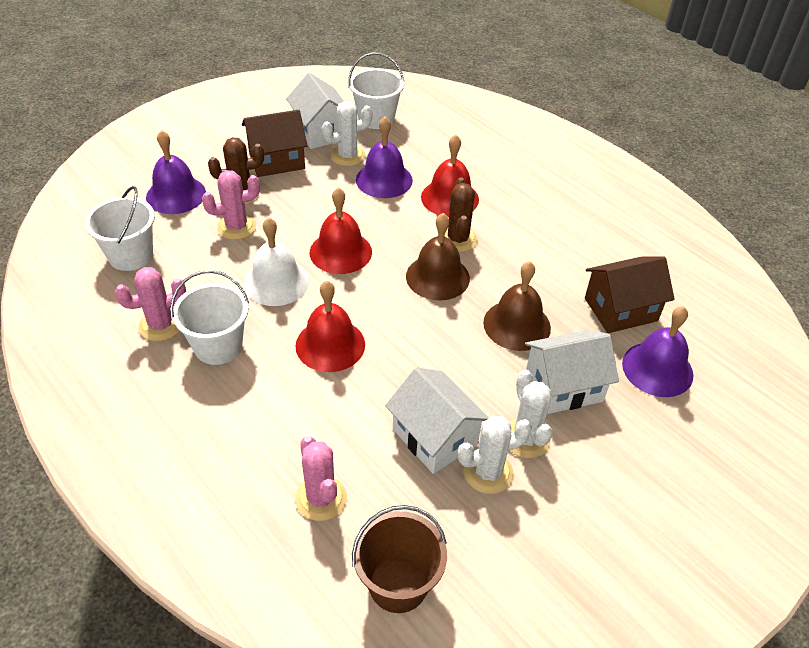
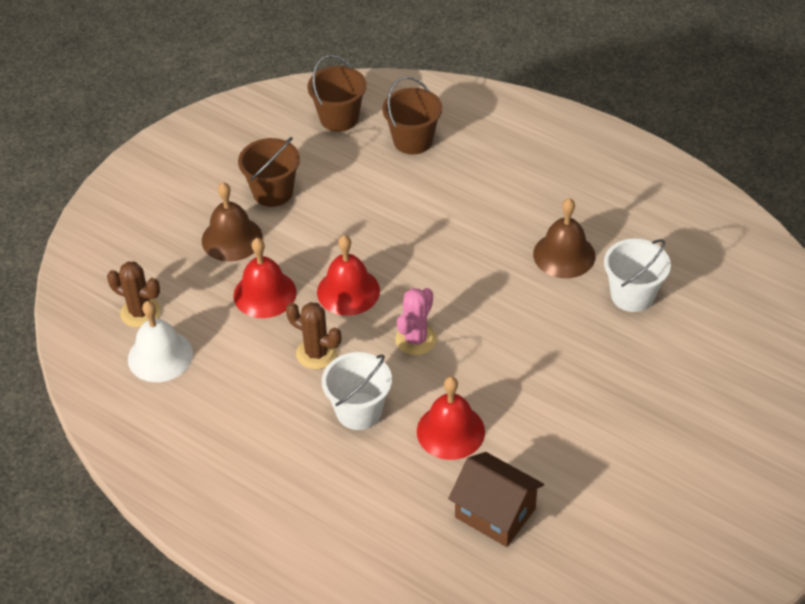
brown bucket: [352,505,447,613] = 1 -> [238,137,300,207] [307,55,366,132] [382,76,442,155] = 3
brown house: [242,110,308,177] [585,256,675,333] = 2 -> [448,452,544,547] = 1
pink cactus: [115,267,186,341] [202,170,260,240] [295,436,347,521] = 3 -> [395,288,437,355] = 1
purple bell: [146,130,206,214] [356,116,413,198] [622,306,693,397] = 3 -> none = 0
white bucket: [85,186,155,271] [170,270,249,365] [348,52,404,129] = 3 -> [322,352,392,430] [604,239,671,312] = 2
white cactus: [321,101,373,166] [458,416,532,494] [509,370,553,458] = 3 -> none = 0
white house: [286,73,344,149] [385,367,489,474] [525,330,619,414] = 3 -> none = 0

